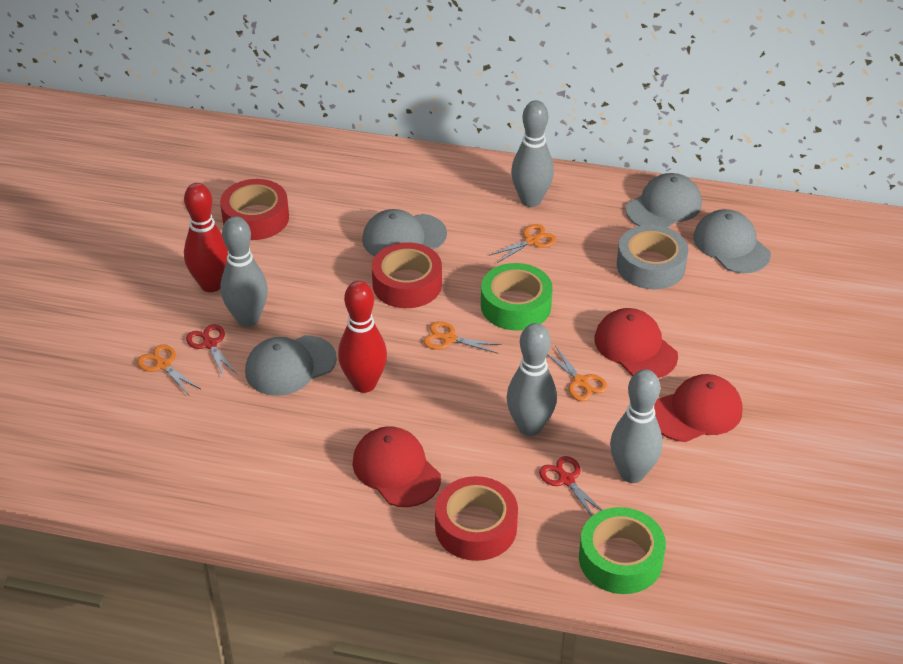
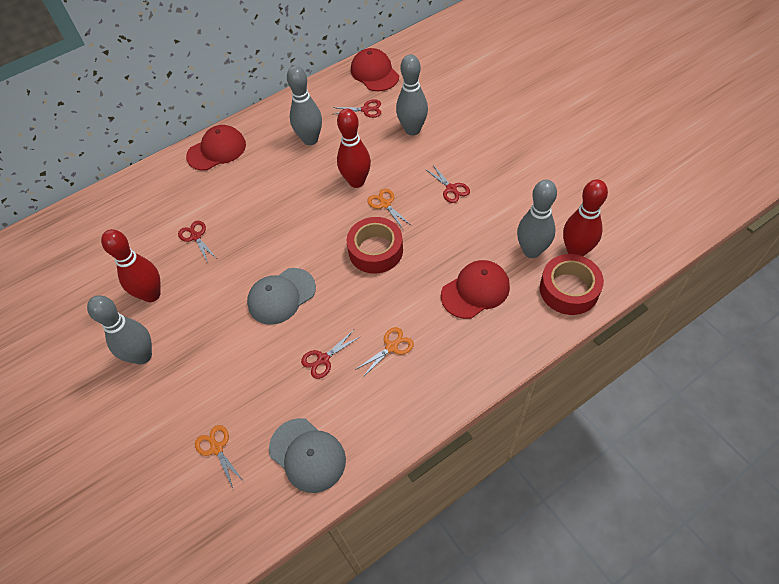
green tape: [481,263,553,331] [579,507,666,594] = 2 -> none = 0
grey cap: [245,335,337,396] [362,209,447,256] [625,173,702,228] [693,209,771,273] = 4 -> [247,268,316,325] [269,418,346,493] = 2
grey tape: [617,225,688,290] = 1 -> none = 0
orange scissors: [137,344,200,395] [423,321,502,354] [489,224,557,263] [547,345,608,401] = 4 -> [195,425,244,489] [355,327,414,378] [367,189,412,229] = 3
red bowling pin: [184,183,228,292] [338,281,387,393] = 2 -> [101,229,161,302] [337,108,371,188] [563,179,608,256] = 3
red scissors: [186,324,237,377] [539,456,602,516] = 2 -> [178,221,216,263] [301,331,361,379] [332,99,381,118] [425,165,470,203] = 4
red tape: [220,179,289,240] [372,242,442,308] [435,476,518,561] = 3 -> [347,217,403,274] [540,254,604,315] = 2

